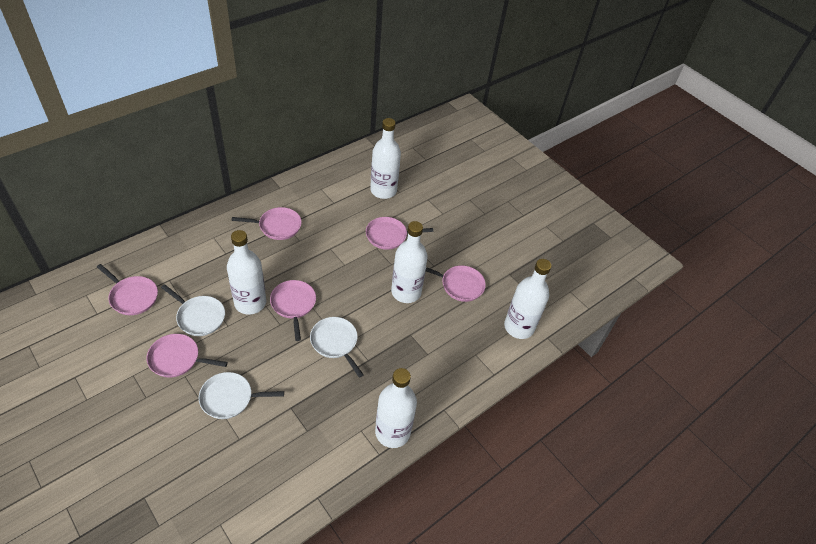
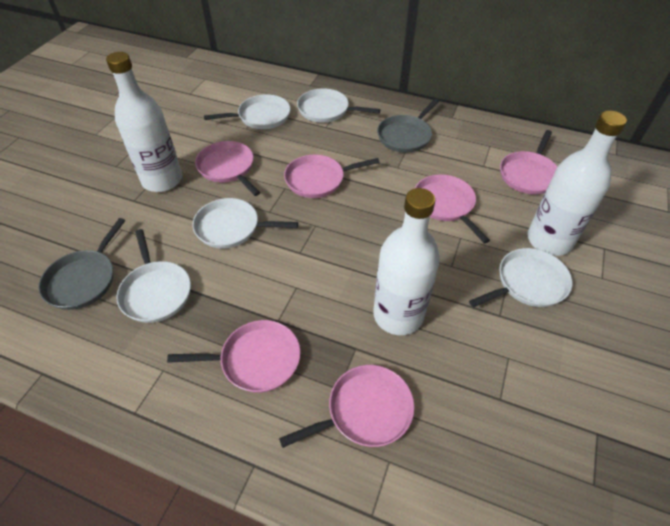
grey pan: none = 0 -> [38,218,125,310] [377,99,439,153] = 2
white bottle: [227,230,266,315] [370,118,401,199] [375,368,417,448] [391,221,428,303] [504,259,551,339] = 5 -> [106,52,182,192] [373,188,440,335] [527,110,627,256] = 3
white pan: [161,284,225,336] [199,372,284,419] [310,317,364,378] = 3 -> [116,229,191,323] [193,198,298,248] [204,94,290,129] [297,88,380,123] [469,248,572,307] = 5

